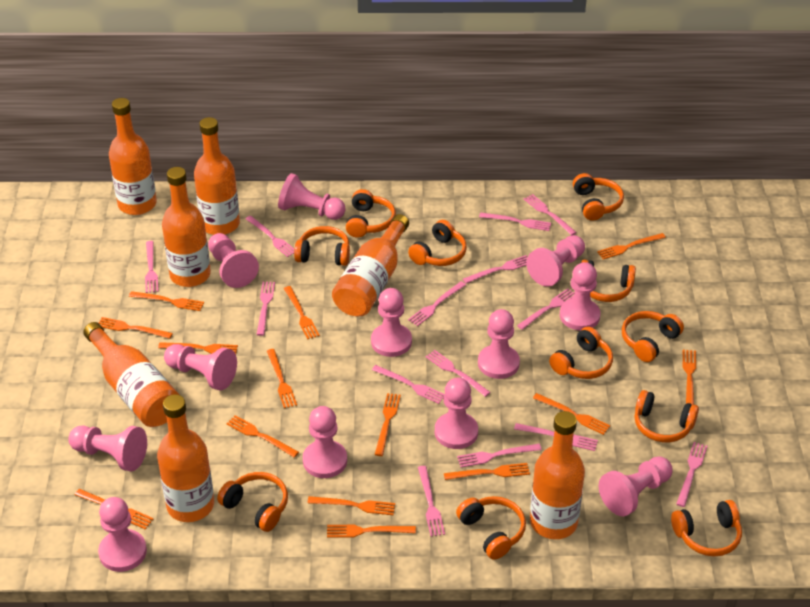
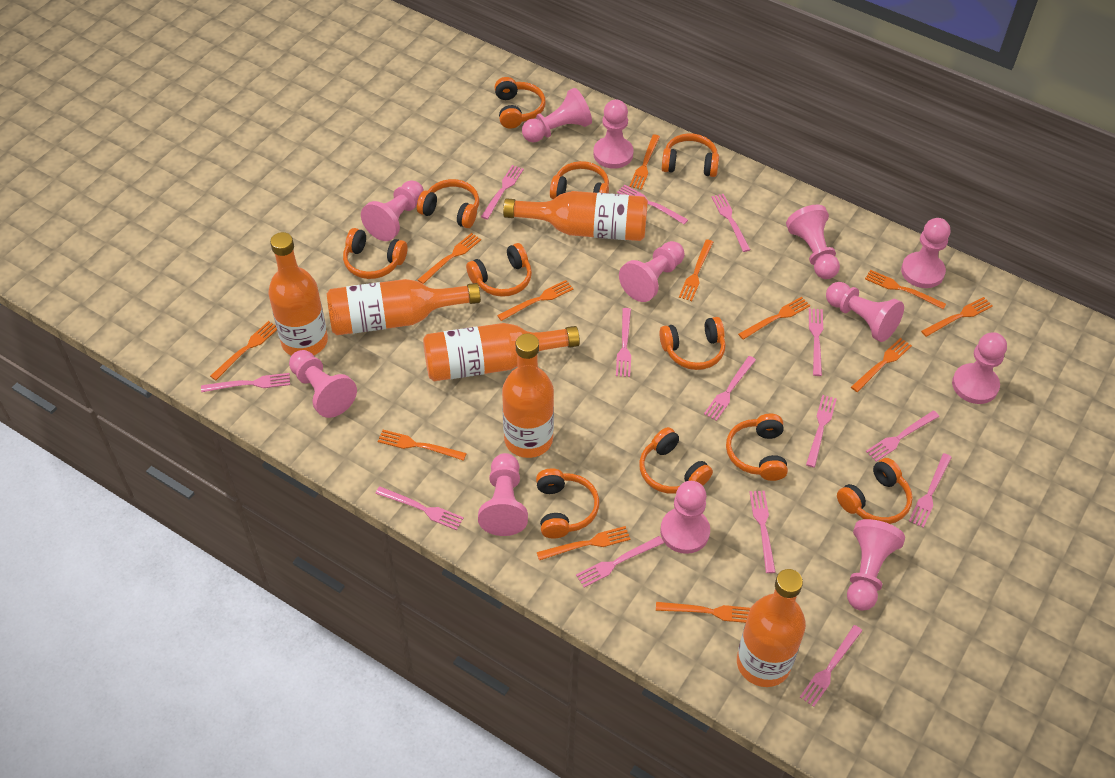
orange bottle: [83,322,179,427] [109,98,157,215] [157,394,214,522] [162,167,211,287] [194,117,240,235] [332,214,409,316] [530,411,585,539] = 7 -> [268,232,328,356] [327,279,481,335] [423,323,580,381] [502,334,554,458] [503,191,648,241] [737,569,806,687] = 6
orange fork: [75,489,154,529] [99,317,173,339] [129,291,204,311] [158,342,238,354] [227,415,299,458] [267,349,297,408] [284,286,320,339] [307,496,395,515] [327,524,416,538] [375,393,401,456] [444,463,530,480] [533,393,610,435] [597,233,666,259] [683,350,696,405] = 14 -> [210,321,277,380] [378,430,467,461] [418,233,481,284] [497,280,573,321] [537,526,630,560] [629,134,660,190] [656,602,751,623] [679,239,713,301] [738,297,810,340] [851,338,912,392] [865,270,946,309] [921,297,993,337] = 12

